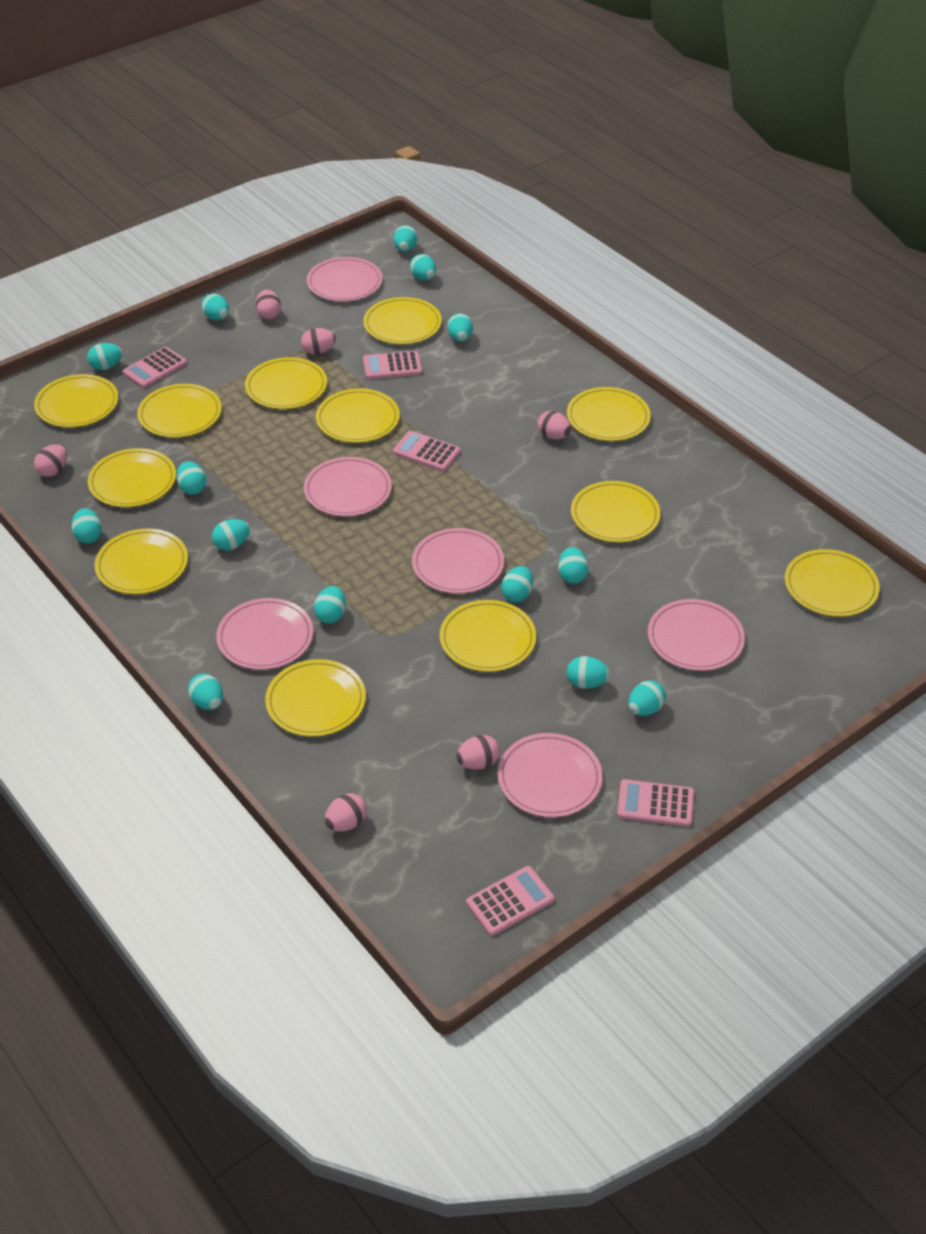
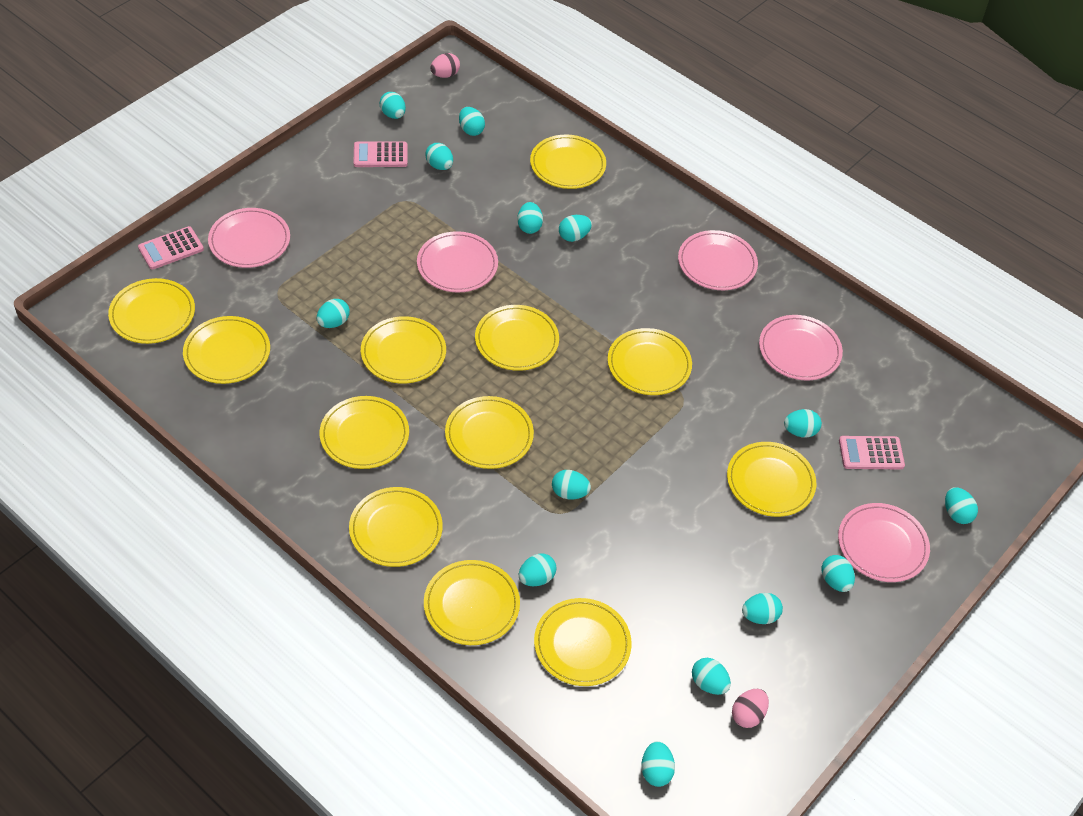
pink calculator: [123,347,187,388] [363,351,422,379] [393,431,461,472] [466,866,554,936] [617,779,694,827] = 5 -> [138,226,204,270] [353,142,408,167] [839,436,905,469] = 3
pink egg: [34,444,67,477] [255,290,281,319] [301,328,336,354] [325,793,367,832] [456,735,500,770] [538,411,571,439] = 6 -> [431,53,460,78] [732,689,769,728] = 2
pink plate: [216,598,313,670] [304,457,392,516] [307,257,383,301] [412,528,504,594] [498,733,602,817] [648,599,745,671] = 6 -> [208,208,290,268] [417,231,498,293] [678,230,758,290] [759,315,843,380] [838,503,930,582] = 5

